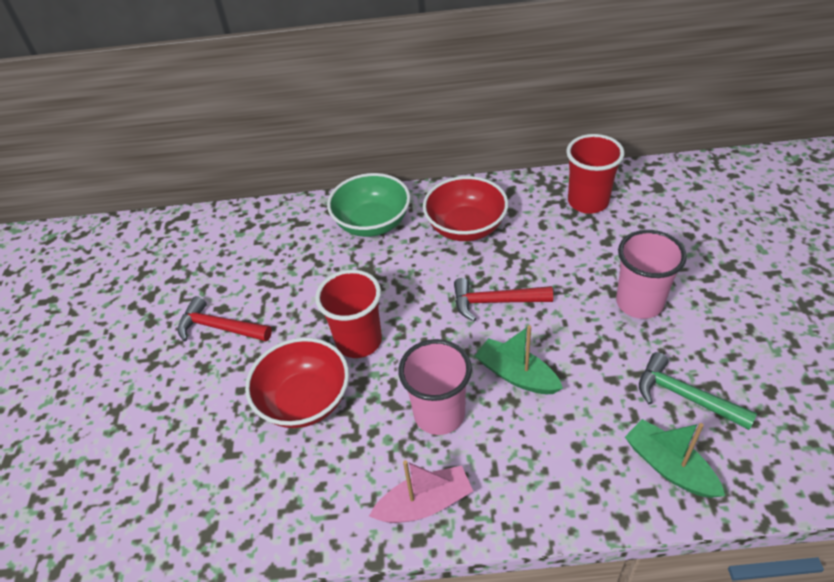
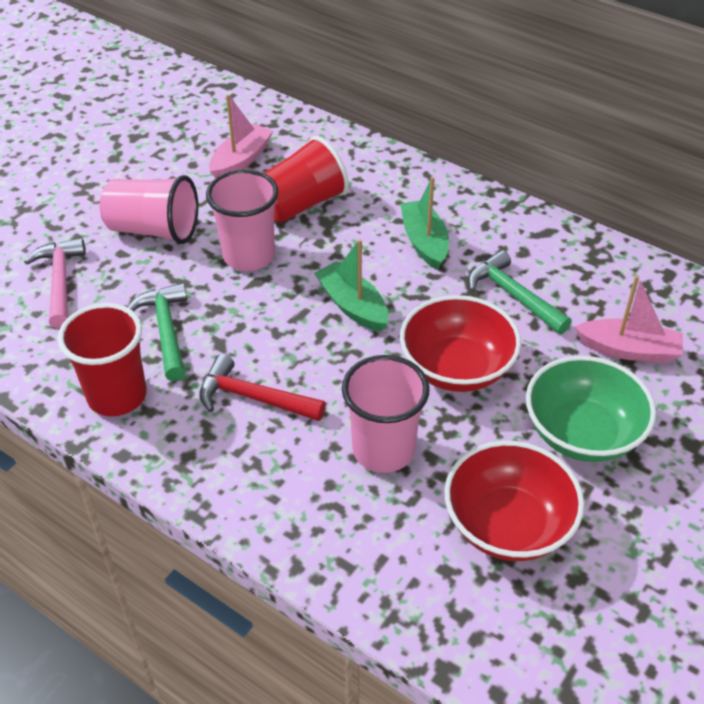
green hammer: [639,352,757,430] = 1 -> [128,283,187,381] [468,250,572,334] = 2
pink boat: [369,460,473,523] = 1 -> [209,94,273,178] [575,275,683,363] = 2
pink cup: [398,339,472,435] [616,230,687,319] = 2 -> [100,175,198,244] [206,169,279,271] [342,355,430,473] = 3
pink hammer: none = 0 -> [24,238,86,328] = 1
red hammer: [178,296,272,341] [454,278,553,321] = 2 -> [199,354,326,421] = 1

